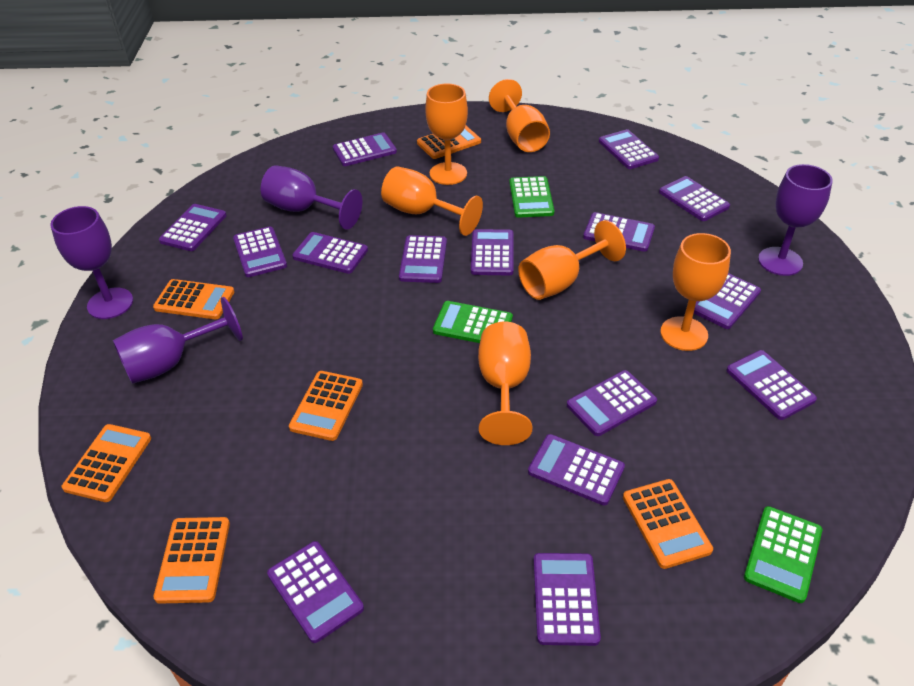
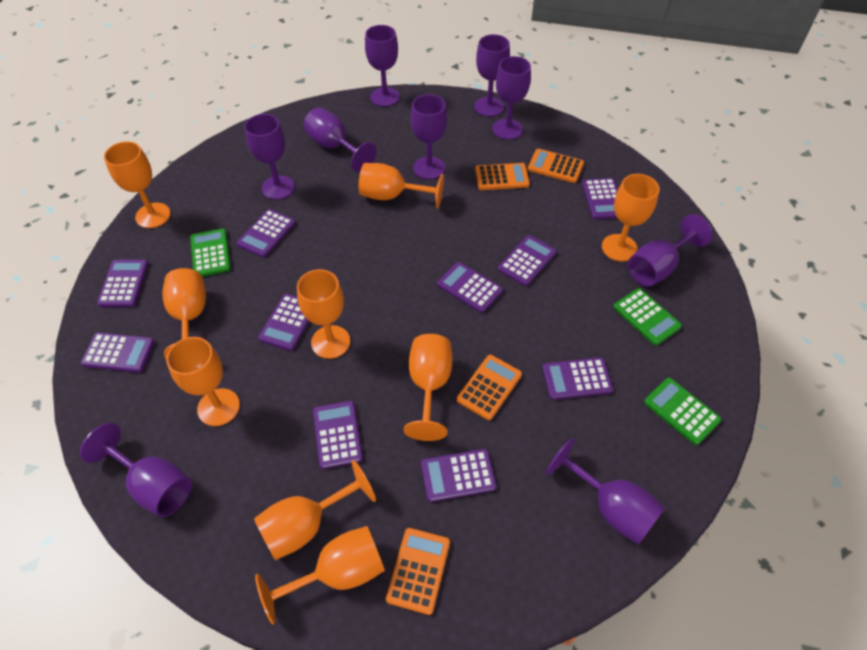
orange calculator: [62,424,151,502] [153,279,234,319] [153,517,230,604] [289,371,363,441] [417,126,481,159] [623,479,713,569] = 6 -> [386,528,450,615] [457,355,522,420] [475,163,530,190] [528,149,584,183] = 4
orange goblet: [381,166,483,236] [425,83,468,185] [478,322,532,445] [489,79,550,152] [518,220,626,300] [660,233,731,351] = 6 -> [104,141,171,228] [162,268,206,359] [166,337,240,426] [254,460,376,560] [255,526,385,625] [297,269,350,359] [359,163,444,208] [404,334,452,441] [602,174,660,261] = 9
purple calculator: [159,204,227,251] [233,226,287,277] [267,541,364,643] [292,232,368,274] [333,132,397,166] [399,235,447,283] [471,229,514,276] [528,434,625,505] [533,553,601,646] [567,370,657,436] [583,212,655,252] [599,129,659,169] [659,176,730,221] [694,273,761,329] [726,350,817,420] = 15 -> [81,332,155,373] [97,260,149,307] [237,209,295,258] [258,294,309,351] [313,401,363,469] [421,449,497,502] [437,262,503,313] [498,235,556,286] [542,357,613,400] [582,178,618,219] = 10
purple goblet: [50,206,133,319] [113,297,243,384] [261,165,362,230] [758,164,833,276] = 4 -> [80,423,192,517] [244,114,295,200] [303,107,377,172] [365,25,400,107] [411,94,447,179] [474,34,510,117] [493,56,531,140] [546,438,665,545] [628,214,713,287] = 9

